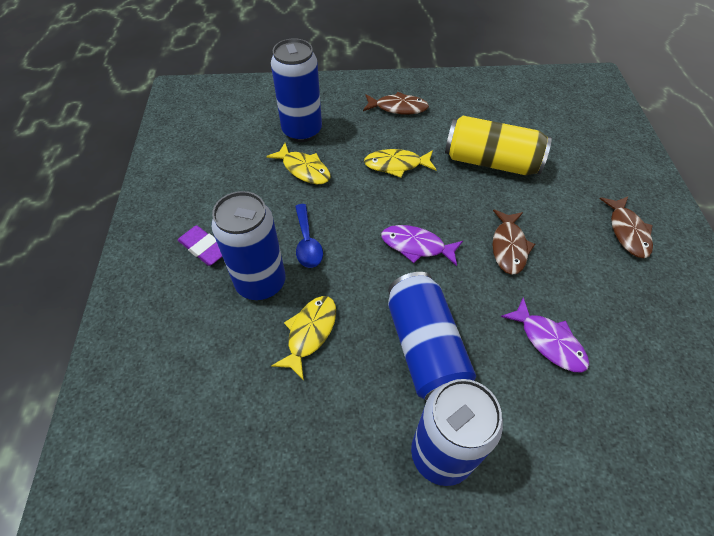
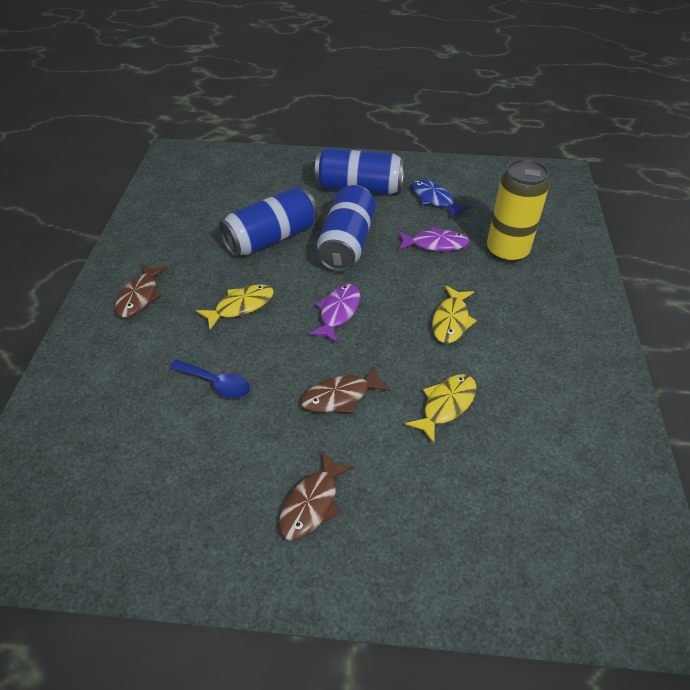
blue can: [211,191,285,300] [271,38,322,142] [388,272,476,401] [411,379,503,486] = 4 -> [219,187,318,257] [315,148,405,195] [317,185,376,272] = 3
blue fish: none = 0 -> [412,179,470,218] = 1
purple eraser: [178,225,222,266] = 1 -> none = 0

